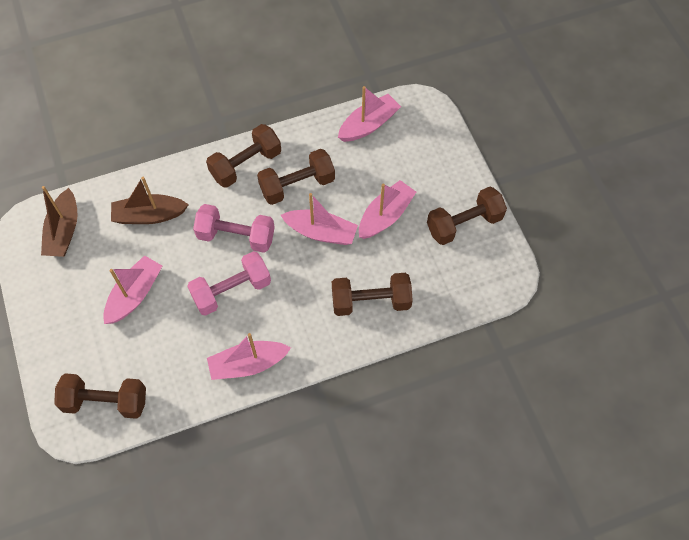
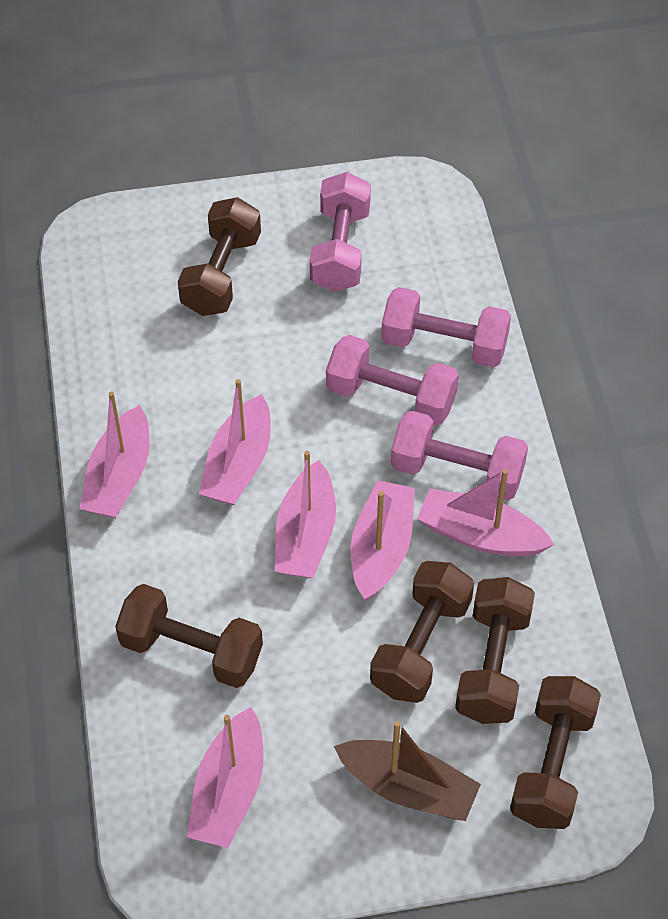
brown boat: [41,186,78,257] [111,177,189,224] = 2 -> [334,721,481,821] = 1
pink boat: [103,255,162,324] [207,333,291,380] [281,193,358,245] [338,86,401,142] [359,180,416,239] = 5 -> [79,391,149,518] [187,707,264,848] [199,379,271,505] [275,451,336,578] [351,480,415,601] [417,469,554,557] = 6
pink dumbbell: [187,251,271,316] [193,204,275,253] = 2 -> [310,172,371,292] [326,335,459,426] [381,287,511,368] [391,410,528,501] = 4

